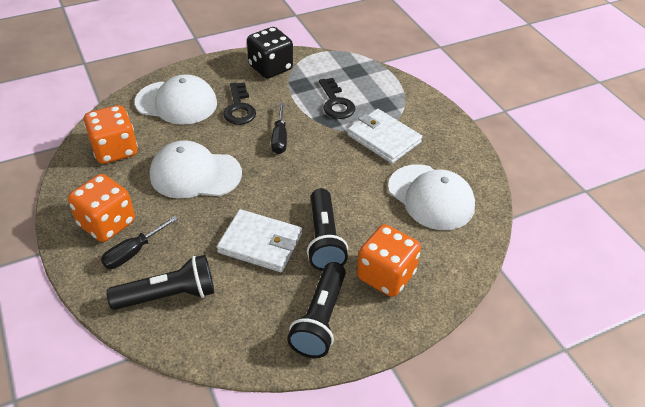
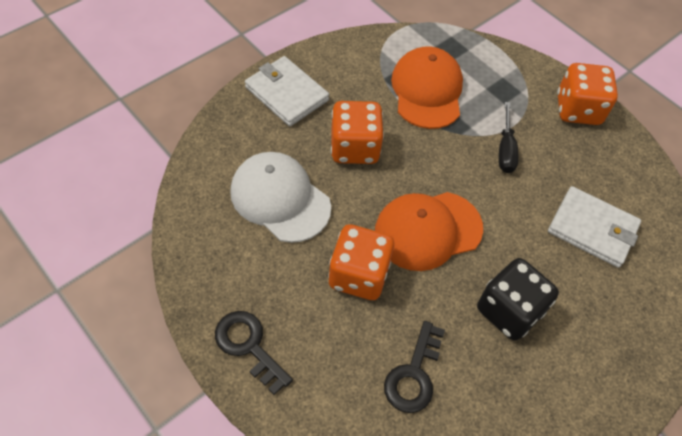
black flashlight: [106,255,214,310] [287,262,346,358] [307,188,348,271] = 3 -> none = 0
black screwdriver: [101,216,178,269] [271,103,287,154] = 2 -> [499,102,519,173] = 1
orange cap: none = 0 -> [375,192,483,271] [391,46,463,129] = 2
white cap: [135,75,217,125] [150,140,242,198] [388,164,475,230] = 3 -> [230,152,331,243] = 1

